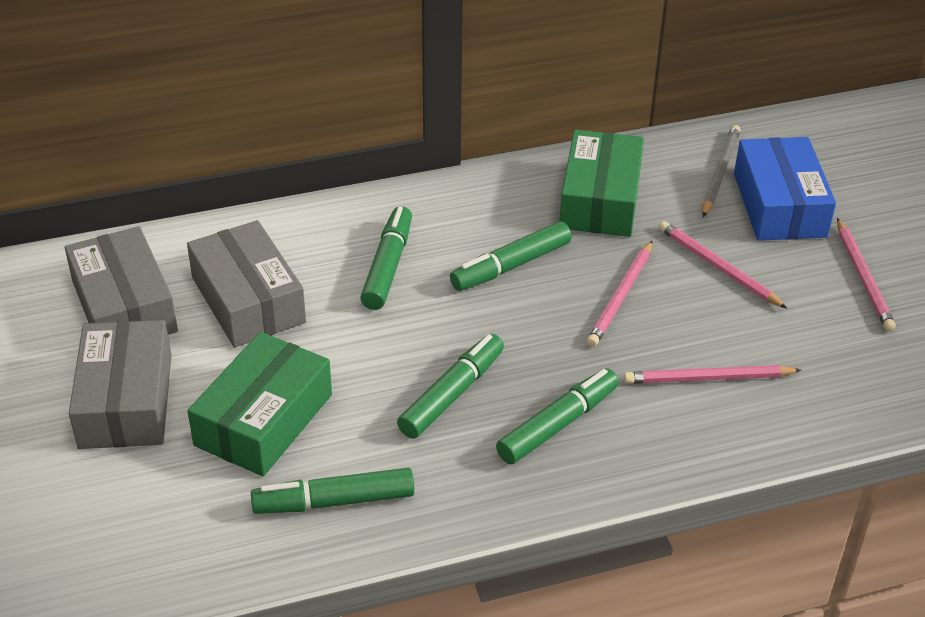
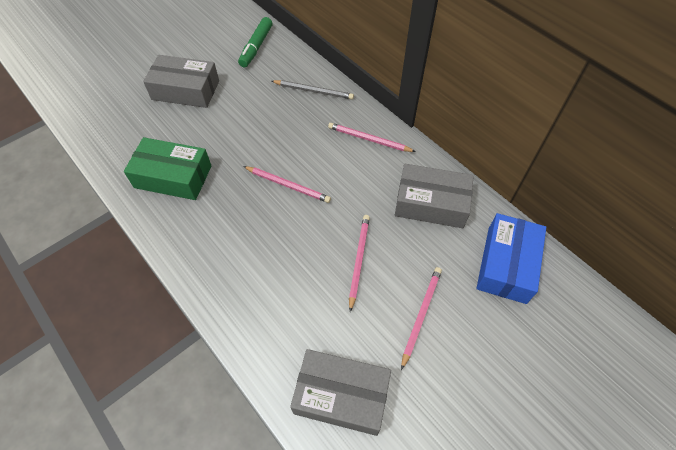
green box: [188,332,332,476] [560,130,644,237] = 2 -> [124,137,211,200] = 1
green marker: [251,468,415,514] [360,206,412,310] [397,334,504,438] [450,221,572,291] [496,368,619,464] = 5 -> [238,17,273,67] = 1

